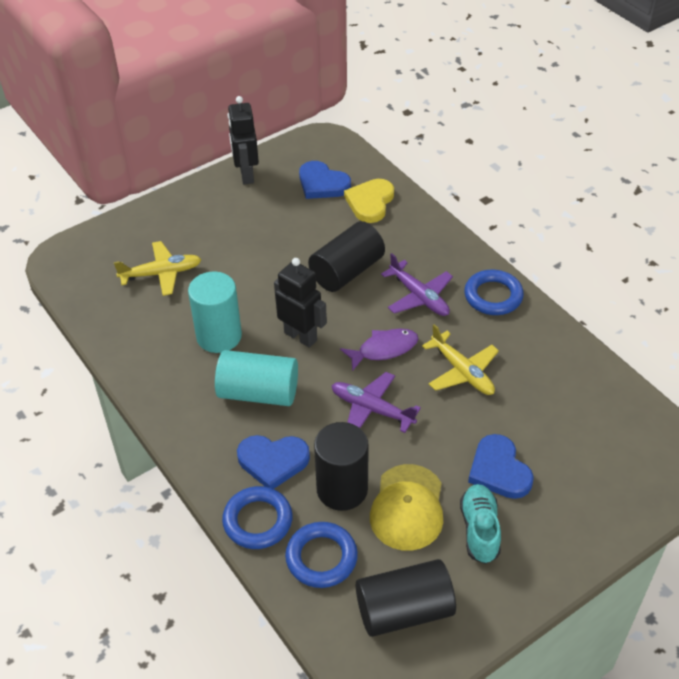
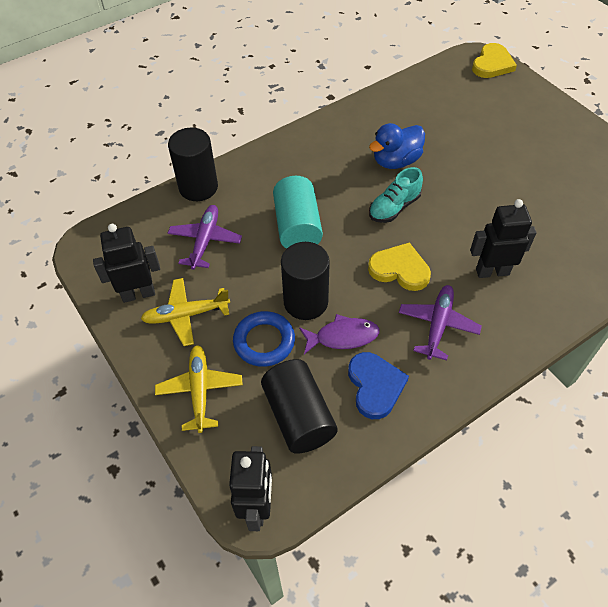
black robot: [228,96,259,184] [274,258,327,348] = 2 -> [93,224,160,303] [229,446,272,531] [470,199,537,278] = 3
blue duck: none = 0 -> [369,123,425,169] = 1
blue heart: [237,435,310,489] [299,161,351,199] [468,434,534,499] = 3 -> [348,352,409,419] = 1
blue ring: [222,486,293,549] [285,522,358,588] [464,270,524,315] = 3 -> [233,311,295,367] = 1
turquoise cylinder: [188,271,242,353] [215,350,298,406] = 2 -> [273,176,323,249] = 1
yellow cap: [370,464,443,551] = 1 -> none = 0
yellow heart: [344,179,394,223] = 1 -> [368,242,431,291] [472,43,517,78] = 2

